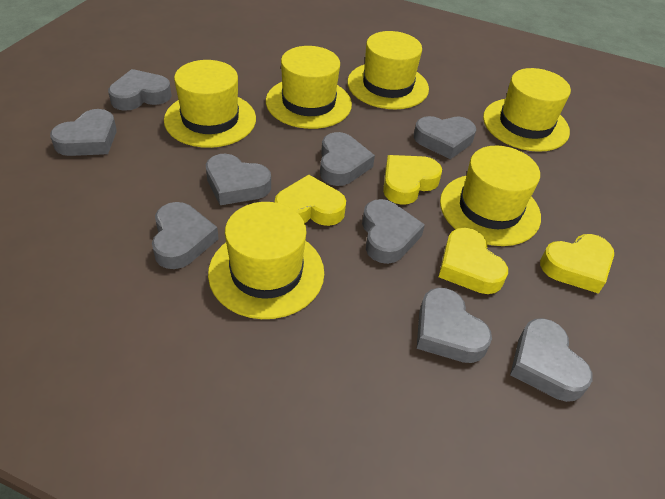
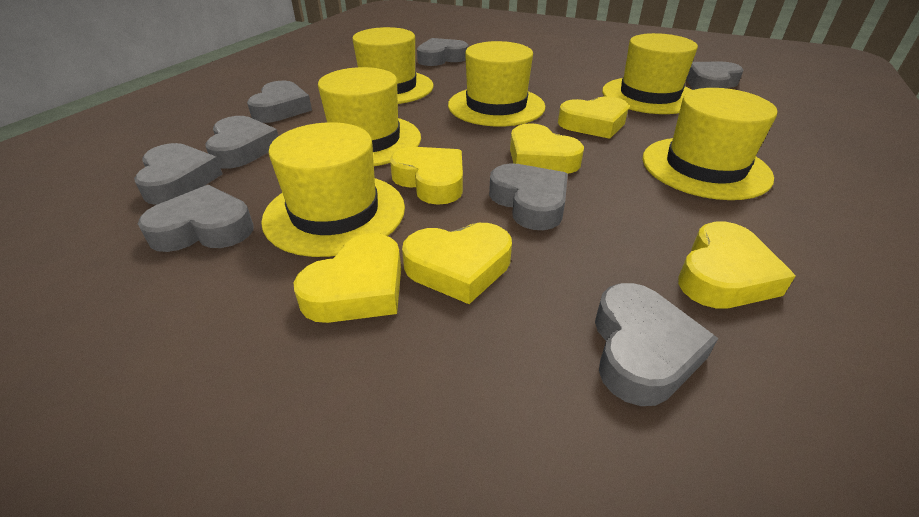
grey heart: [50,109,117,156] [108,69,172,111] [152,202,219,269] [206,154,271,205] [320,132,375,186] [362,199,425,264] [414,116,476,159] [417,288,492,363] [510,318,593,402] = 9 -> [134,143,223,205] [138,185,253,252] [205,116,278,169] [247,81,312,123] [417,38,468,66] [489,163,568,230] [595,283,718,406] [686,62,743,90] = 8
yellow heart: [275,175,346,226] [383,155,442,205] [439,228,508,294] [540,234,614,294] = 4 -> [294,233,401,323] [390,147,463,205] [402,223,512,304] [510,123,584,174] [558,96,629,139] [678,222,795,308] = 6

